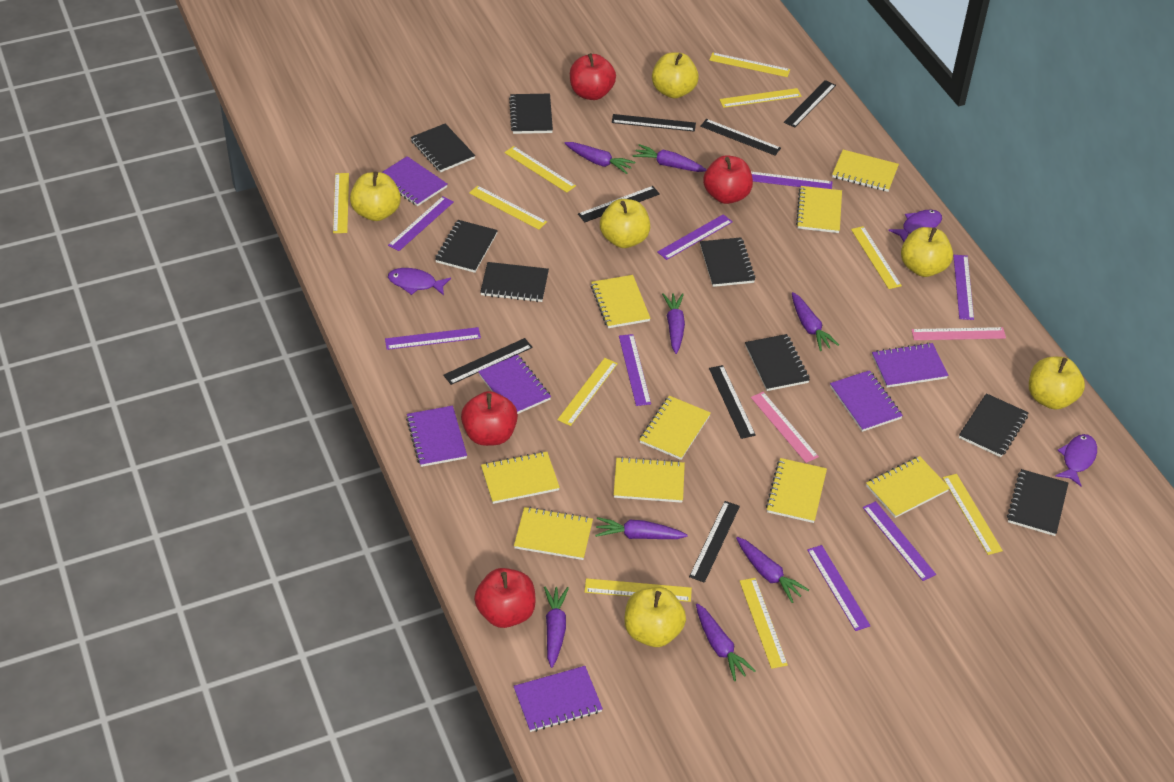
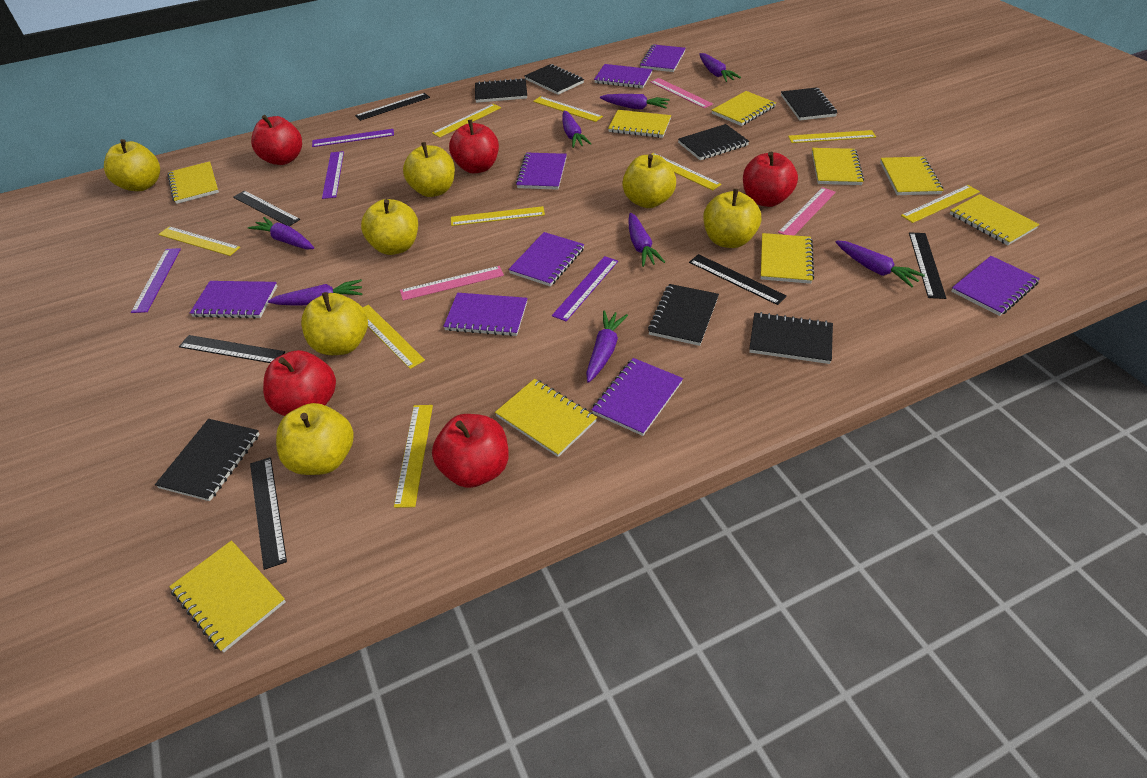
black notebook: [411,123,475,172] [435,220,498,273] [480,262,549,302] [509,94,553,134] [700,237,755,287] [745,334,810,391] [959,393,1029,457] [1007,469,1068,536] = 8 -> [155,419,260,501] [475,78,527,103] [524,64,584,95] [648,284,719,346] [678,124,749,160] [749,312,833,364] [781,87,838,121] = 7
black ruler: [443,338,533,385] [578,186,660,222] [612,114,696,132] [689,501,740,583] [700,119,781,156] [709,365,756,439] [784,80,836,128] = 7 -> [179,335,285,363] [233,191,300,226] [250,457,287,570] [355,93,430,121] [689,254,787,305] [909,232,946,299] = 6
pink ruler: [751,392,819,463] [911,327,1006,340] = 2 -> [400,266,504,301] [650,78,713,108] [778,187,836,235] = 3
purple fish: [388,268,451,296] [888,210,942,242] [1055,434,1097,486] = 3 -> none = 0
purple notebook: [381,156,447,206] [406,406,467,467] [478,355,551,414] [513,666,603,732] [830,370,903,432] [872,343,948,388] = 6 -> [190,281,277,319] [443,293,528,336] [508,232,584,287] [516,153,567,190] [592,358,683,436] [594,64,653,88] [640,44,686,72] [951,256,1040,316] = 8
purple ruler: [385,327,481,350] [388,196,454,251] [619,334,651,406] [657,214,733,260] [751,172,833,189] [807,545,871,631] [863,501,936,581] [953,255,974,320] = 8 -> [131,248,181,313] [312,129,394,147] [322,151,344,199] [552,256,618,321] = 4
red apple: [461,391,518,446] [474,568,536,628] [570,53,616,100] [703,155,753,204] = 4 -> [251,115,302,165] [263,350,336,416] [432,414,509,488] [449,120,499,173] [743,151,798,207] = 5
yellow apple: [350,172,401,221] [600,199,650,248] [624,587,686,647] [652,52,699,99] [901,227,953,277] [1029,357,1085,409] = 6 -> [104,139,160,191] [276,403,354,475] [301,292,368,355] [361,199,418,255] [403,142,455,197] [622,154,676,208] [703,188,761,248] = 7
yellow ruler: [333,173,349,233] [469,186,547,230] [504,146,576,193] [557,358,618,426] [585,578,692,602] [709,53,790,77] [719,88,801,108] [740,578,788,669] [851,226,902,289] [943,474,1003,555] = 10 -> [158,226,240,256] [363,305,425,369] [394,405,433,508] [432,104,501,138] [451,206,545,226] [533,96,603,122] [652,153,722,191] [788,130,876,143] [901,185,980,223] = 9

